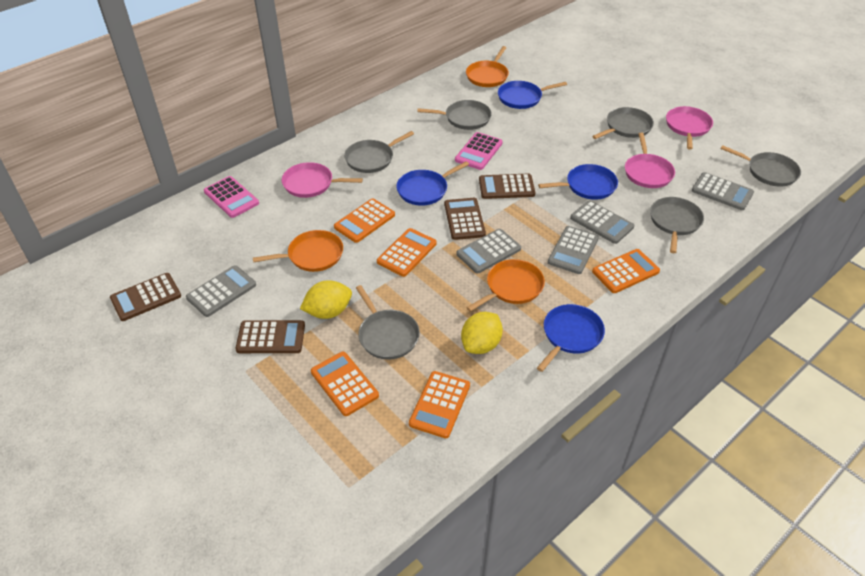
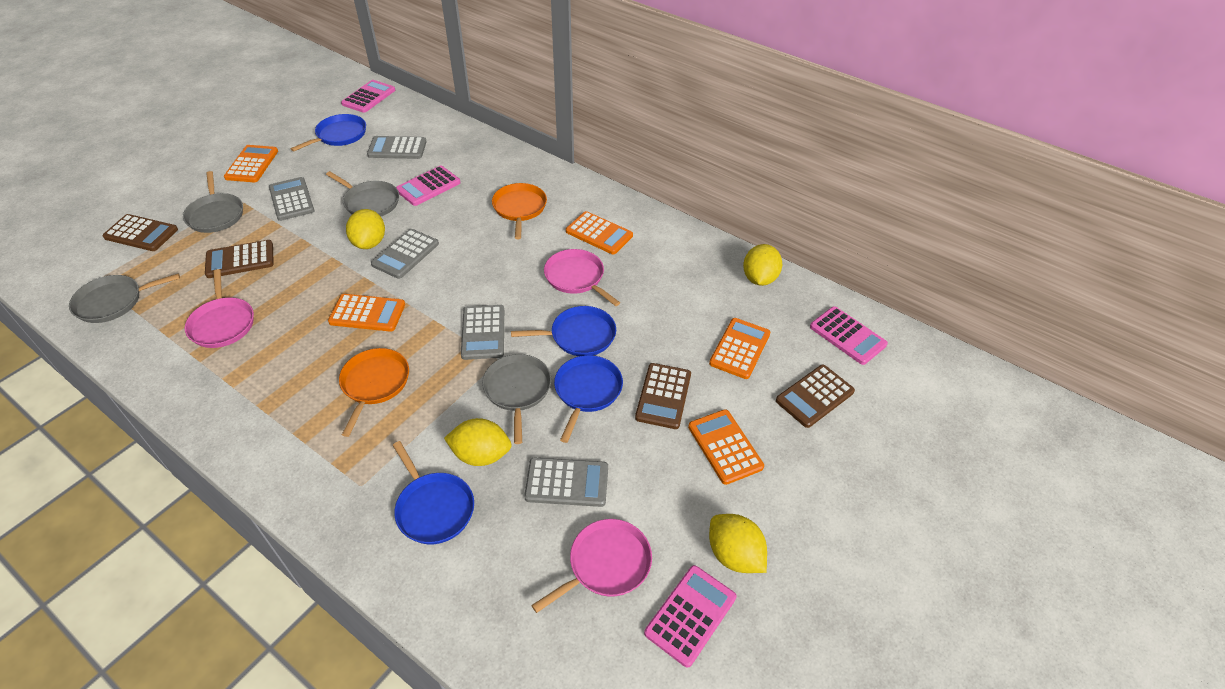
grey pan: [344,131,414,173] [356,285,420,360] [417,100,492,130] [592,107,654,139] [650,197,704,253] [721,145,801,187] = 6 -> [69,273,180,323] [183,171,243,233] [326,171,399,216] [482,354,551,444] = 4
orange pan: [253,230,343,272] [466,46,509,87] [466,259,545,312] = 3 -> [339,348,409,437] [492,183,547,239] = 2
pink calculator: [204,176,259,218] [455,132,503,170] = 2 -> [341,80,395,113] [396,166,461,206] [644,565,736,668] [810,306,888,365] = 4
yellow lemon: [300,280,352,319] [461,312,503,354] = 2 -> [346,209,385,249] [444,418,512,466] [709,514,767,573] [743,244,782,286] = 4

